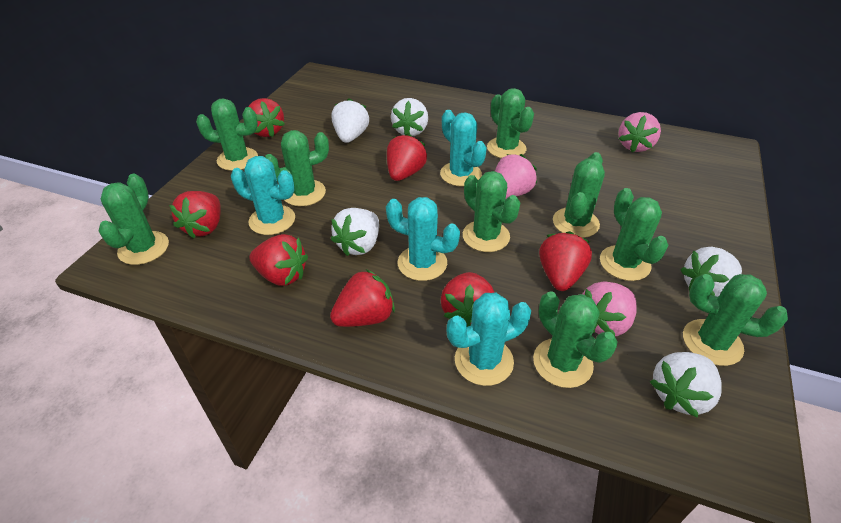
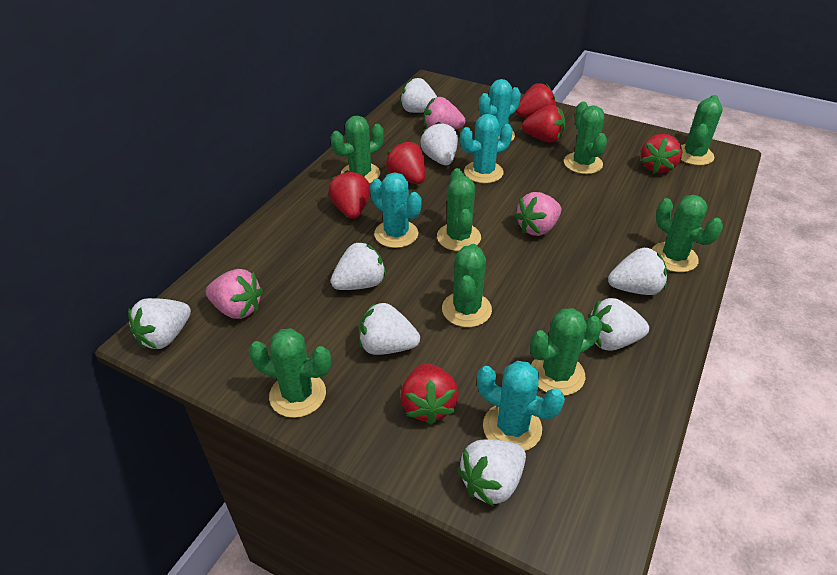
green cactus: [98,174,169,265] [196,98,258,171] [265,130,329,206] [463,171,520,252] [487,88,534,158] [533,291,618,388] [553,152,605,238] [600,188,668,281] [683,274,788,366] = 9 -> [249,328,331,418] [331,115,384,184] [437,168,481,251] [442,244,492,327] [530,308,602,396] [564,102,607,174] [652,195,723,272] [681,95,723,166] = 8
red strawberry: [169,191,221,239] [248,98,285,137] [249,234,308,286] [330,269,395,327] [387,134,427,181] [441,272,495,327] [539,231,592,291] = 7 -> [328,170,370,219] [385,141,425,184] [400,363,459,425] [515,83,556,118] [522,105,565,143] [641,134,682,174] = 6
white strawberry: [331,98,369,143] [331,208,379,256] [391,98,428,136] [650,352,722,418] [680,247,742,297] = 5 -> [128,298,191,349] [331,241,386,290] [359,302,420,355] [400,78,437,113] [420,122,458,165] [457,439,526,507] [588,298,649,351] [608,248,667,295] = 8

